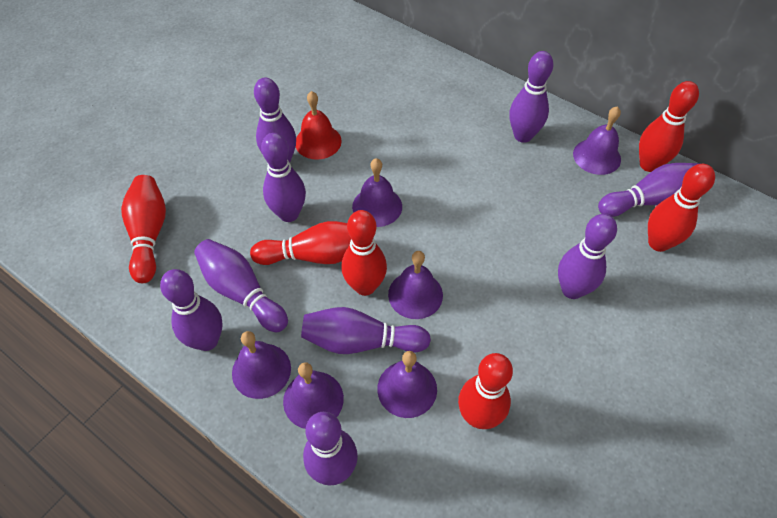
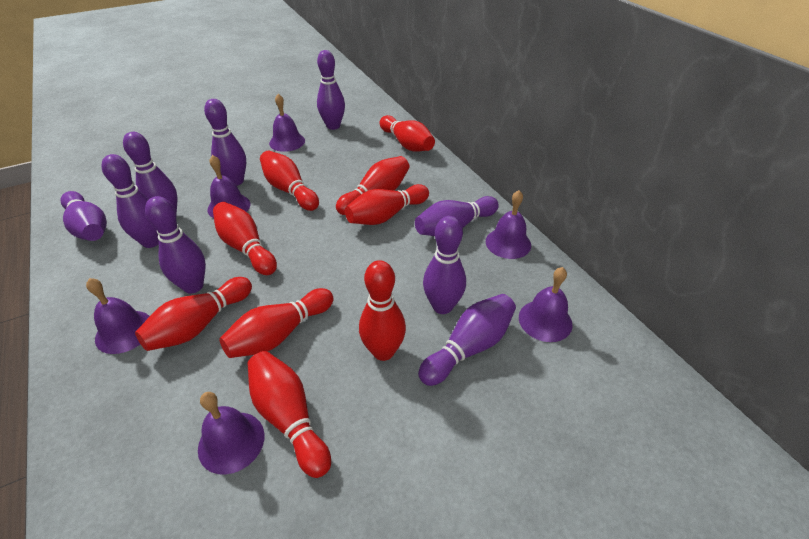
red bell: [296,91,342,160] = 1 -> none = 0
red bowling pin: [121,175,166,283] [250,221,351,265] [342,210,387,296] [458,353,513,429] [639,81,699,172] [648,164,715,252] = 6 -> [135,277,252,351] [213,202,277,275] [219,288,334,358] [248,351,331,478] [260,151,319,211] [336,156,410,215] [345,184,429,225] [359,260,406,361] [380,115,435,152] = 9

